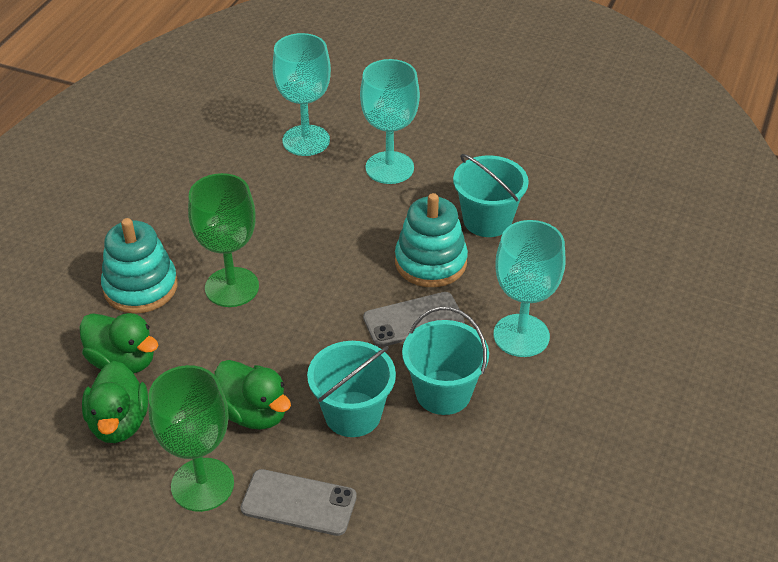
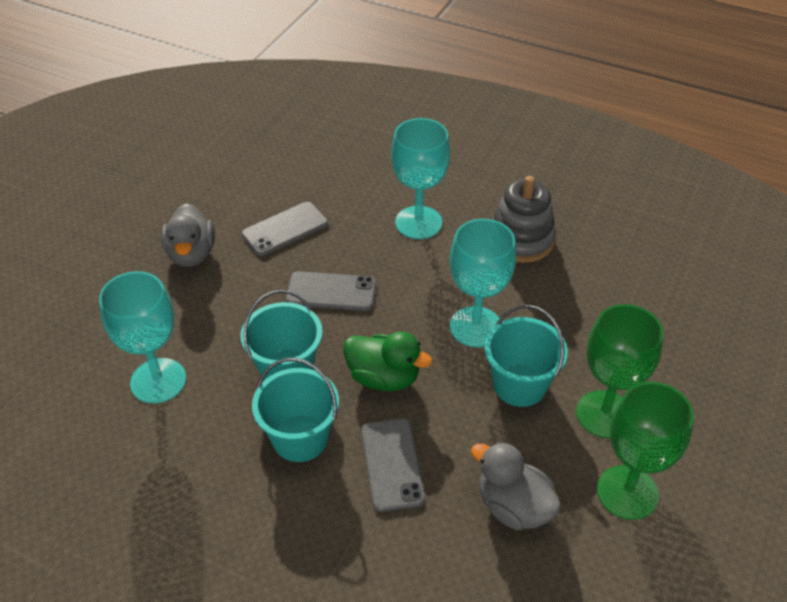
green duck: [79,313,158,373] [82,361,148,443] [214,360,291,430] = 3 -> [343,332,432,391] = 1
grey duck: none = 0 -> [161,203,215,267] [471,442,561,530] = 2
grey phone: [241,469,357,536] [363,292,464,347] = 2 -> [241,202,328,256] [286,271,376,311] [361,418,425,512] = 3
grey stacking toy: none = 0 -> [492,176,556,263] = 1
turquoise stacking toy: [101,218,178,314] [395,193,468,287] = 2 -> none = 0

